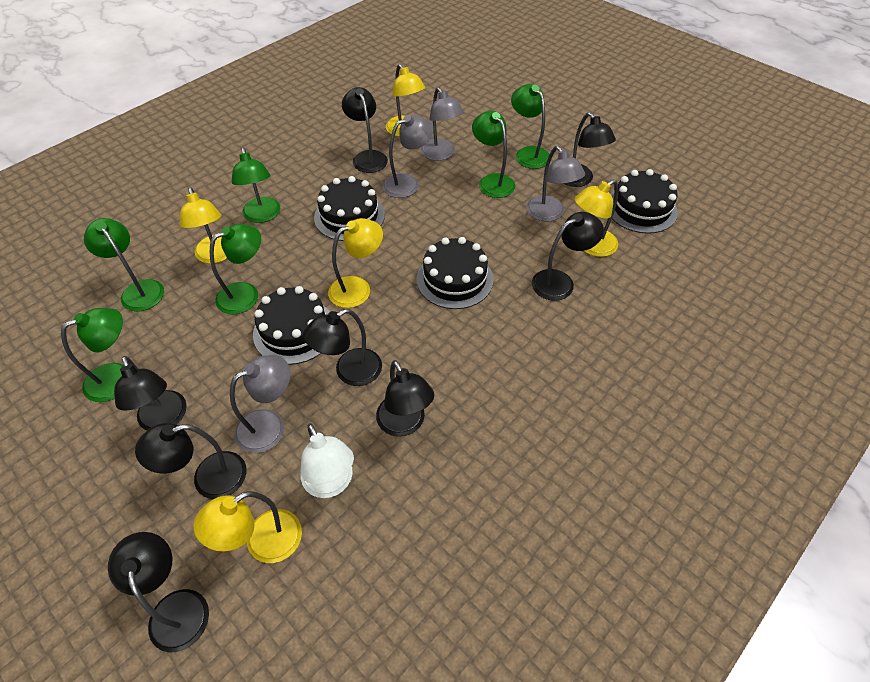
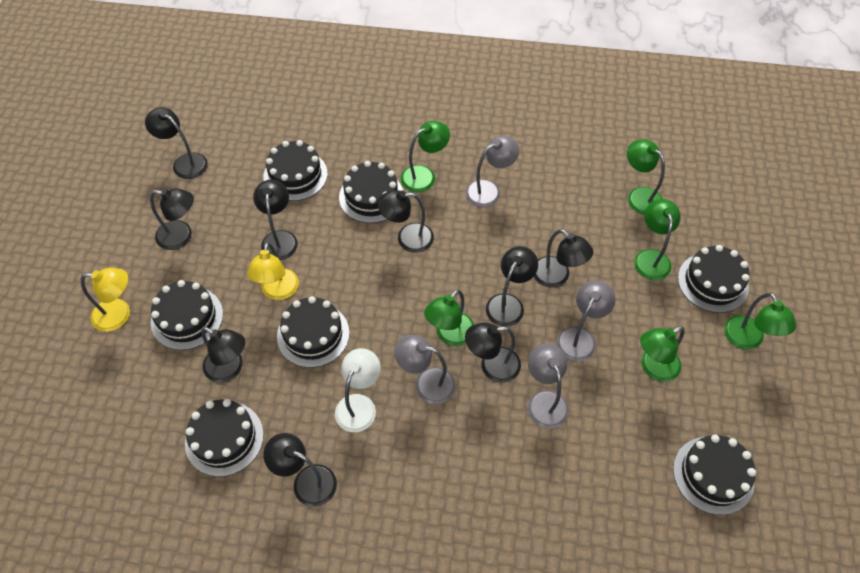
black cake: [253,286,330,365] [314,176,385,241] [417,237,494,309] [611,169,678,234] = 4 -> [151,280,223,350] [185,399,264,477] [263,140,328,201] [277,296,350,368] [339,161,403,223] [673,434,756,515] [678,245,750,313] = 7
black lamp: [108,532,209,652] [114,356,187,430] [135,423,247,499] [303,309,382,386] [342,87,388,173] [376,360,434,437] [532,212,604,301] [564,112,616,187] = 8 -> [145,107,208,179] [150,188,194,250] [201,327,245,383] [253,180,298,260] [263,433,337,507] [377,190,434,253] [465,323,521,383] [486,246,538,327] [534,229,593,287] = 9
yellow lamp: [180,187,227,264] [193,491,302,563] [328,218,383,308] [386,64,425,136] [575,180,618,257] = 5 -> [81,268,130,332] [247,242,299,300] = 2

